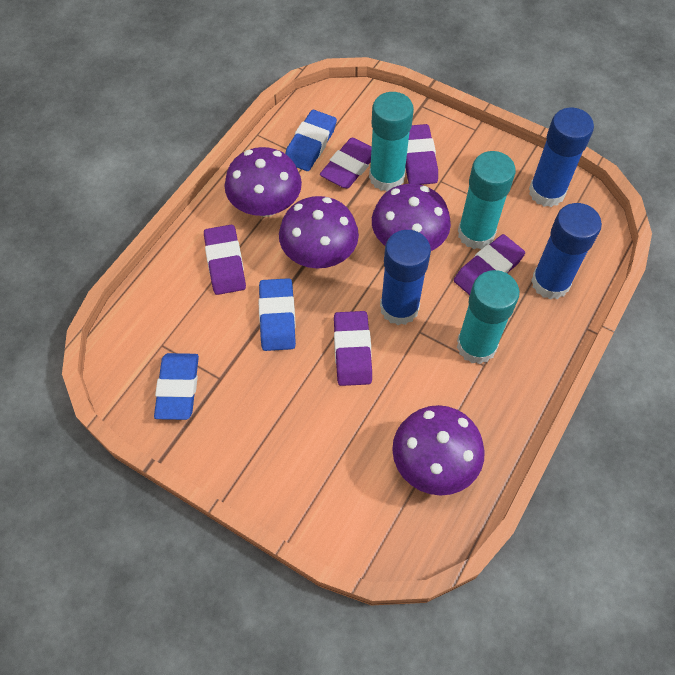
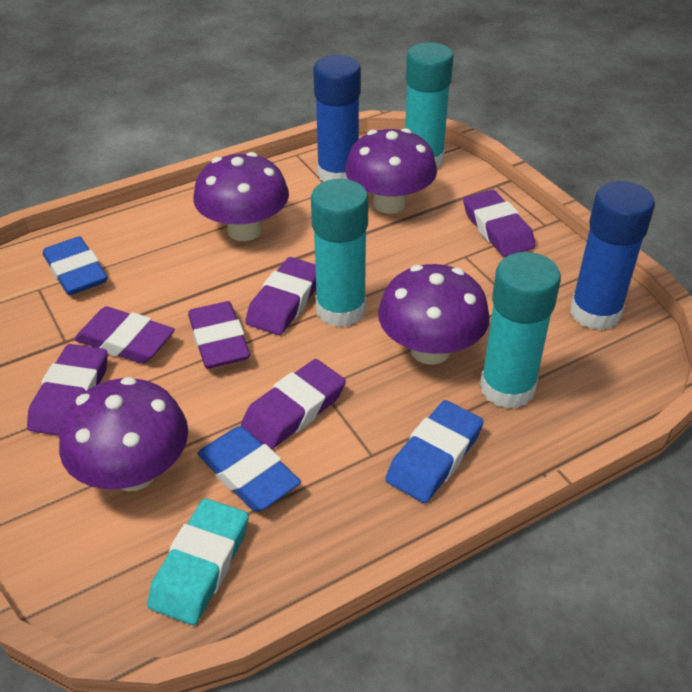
blue glue stick: [380,230,431,325] [529,108,594,207] [531,203,602,300] = 3 -> [313,55,361,182] [570,181,655,330] = 2
purple eraser: [204,225,246,295] [320,138,372,188] [334,311,372,386] [405,124,438,185] [454,234,525,295] = 5 -> [27,344,108,436] [74,306,175,364] [188,301,250,368] [241,359,346,449] [245,257,316,335] [463,190,536,257] = 6
turquoise eraser: none = 0 -> [147,498,249,625] = 1

